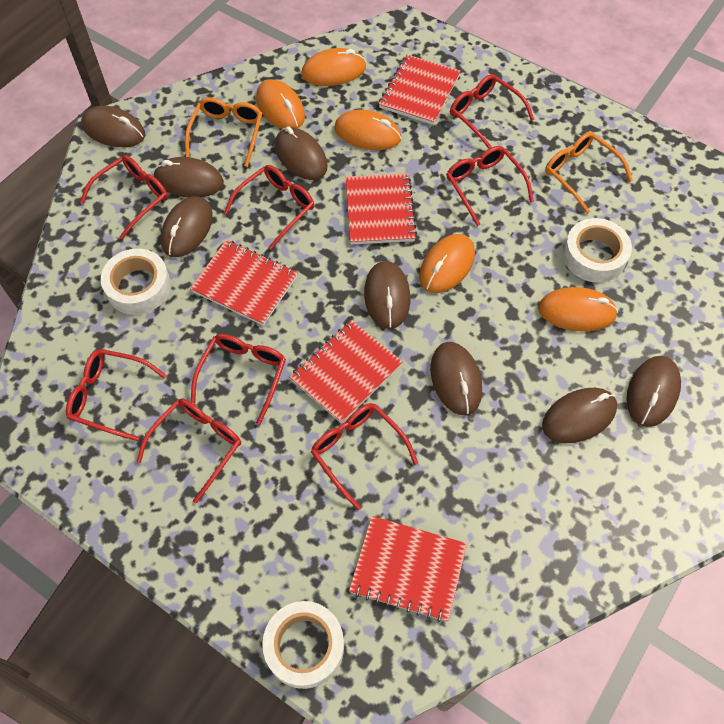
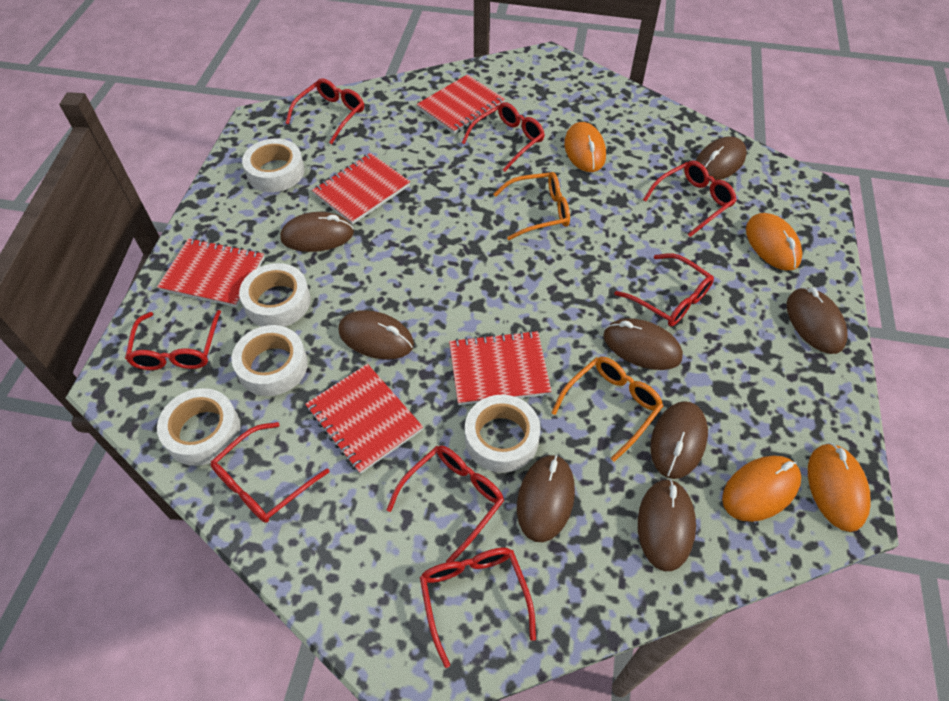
orange mouse: [256,79,305,129] [301,48,366,86] [334,109,401,150] [419,234,475,293] [538,287,618,331] = 5 -> [564,122,606,172] [722,456,801,522] [746,213,802,271] [808,443,871,532] = 4
white tape: [101,249,171,315] [262,601,344,689] [563,218,632,283] = 3 -> [157,388,241,466] [232,325,308,396] [239,263,311,327] [242,139,305,192] [465,395,540,473] = 5

